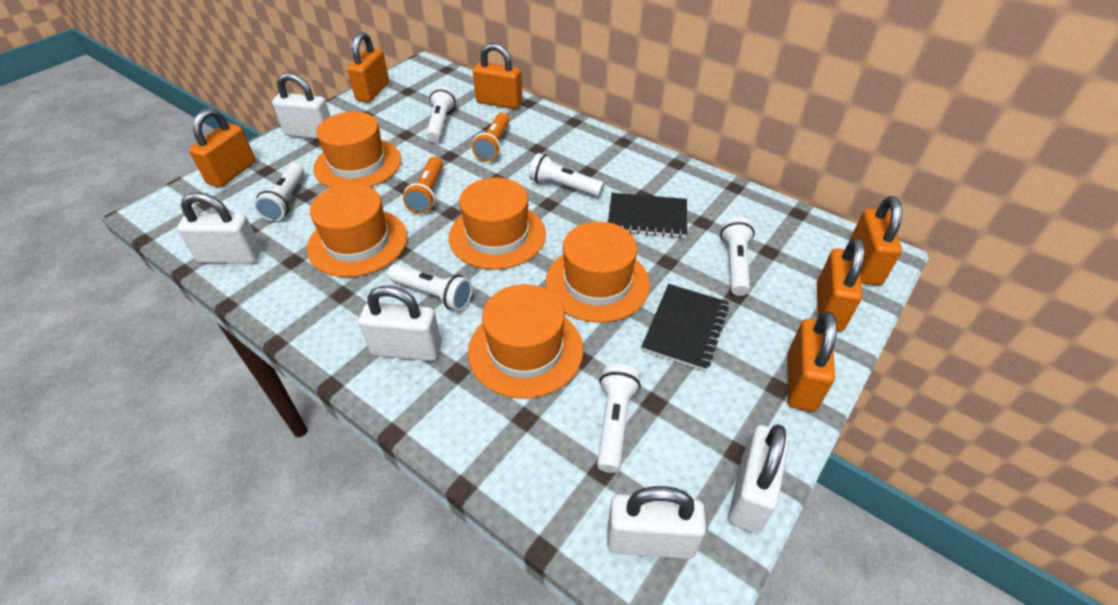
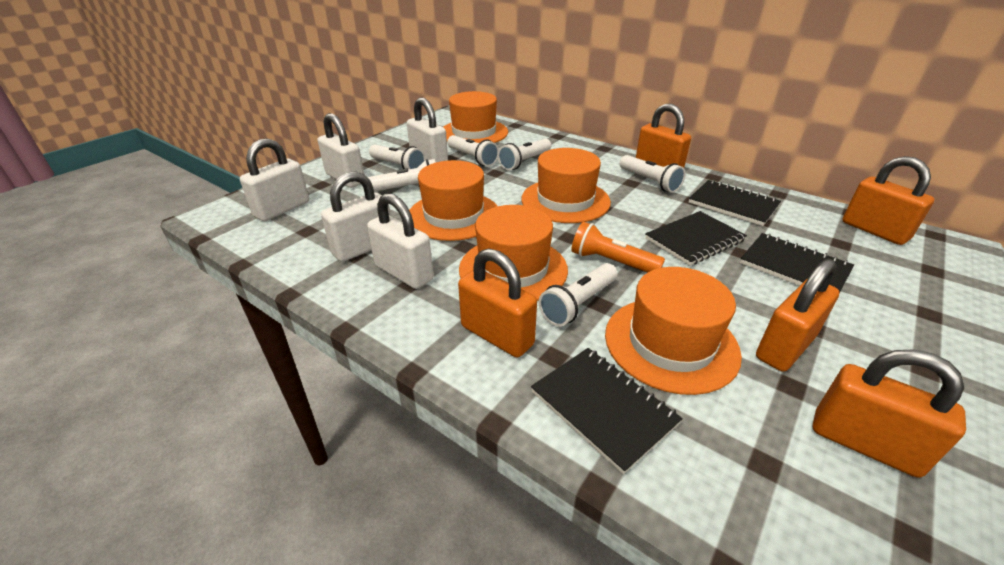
black notebook: [608,193,687,238] [641,284,729,371] = 2 -> [531,348,683,475] [645,211,747,266] [689,180,781,226] [740,233,854,293] = 4
orange flashlight: [403,157,443,214] [472,113,510,162] = 2 -> [571,222,665,272] = 1
orange padlock: [189,108,255,188] [347,32,389,103] [473,43,523,109] [788,311,837,411] [817,238,865,331] [849,196,902,285] = 6 -> [458,249,537,357] [636,104,691,167] [756,259,839,372] [813,349,966,478] [842,156,935,245] = 5

